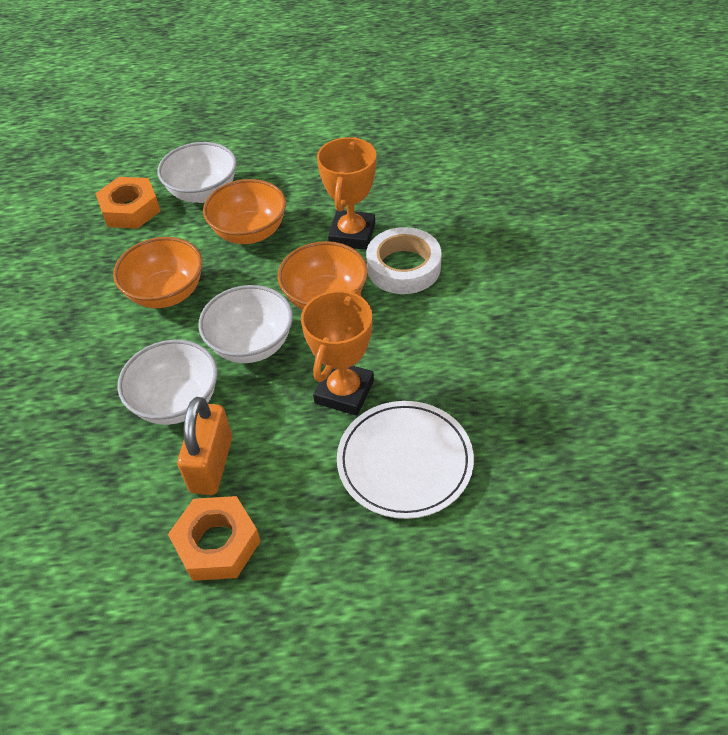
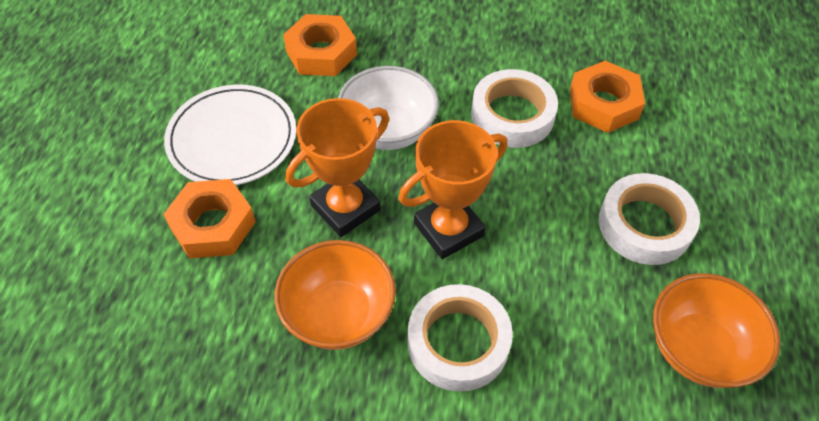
orange bowl: [113,237,202,308] [203,179,286,244] [278,241,368,310] = 3 -> [275,240,396,350] [653,273,780,388] = 2
orange nut: [95,177,160,229] [168,496,261,581] = 2 -> [163,179,256,259] [283,14,357,76] [570,61,645,133] = 3
orange padlock: [177,397,232,495] = 1 -> none = 0
white bowl: [117,340,218,425] [158,142,237,203] [198,285,293,363] = 3 -> [338,66,439,150] = 1
white tape: [366,227,441,294] = 1 -> [408,284,513,392] [471,69,558,148] [599,173,700,265] = 3

